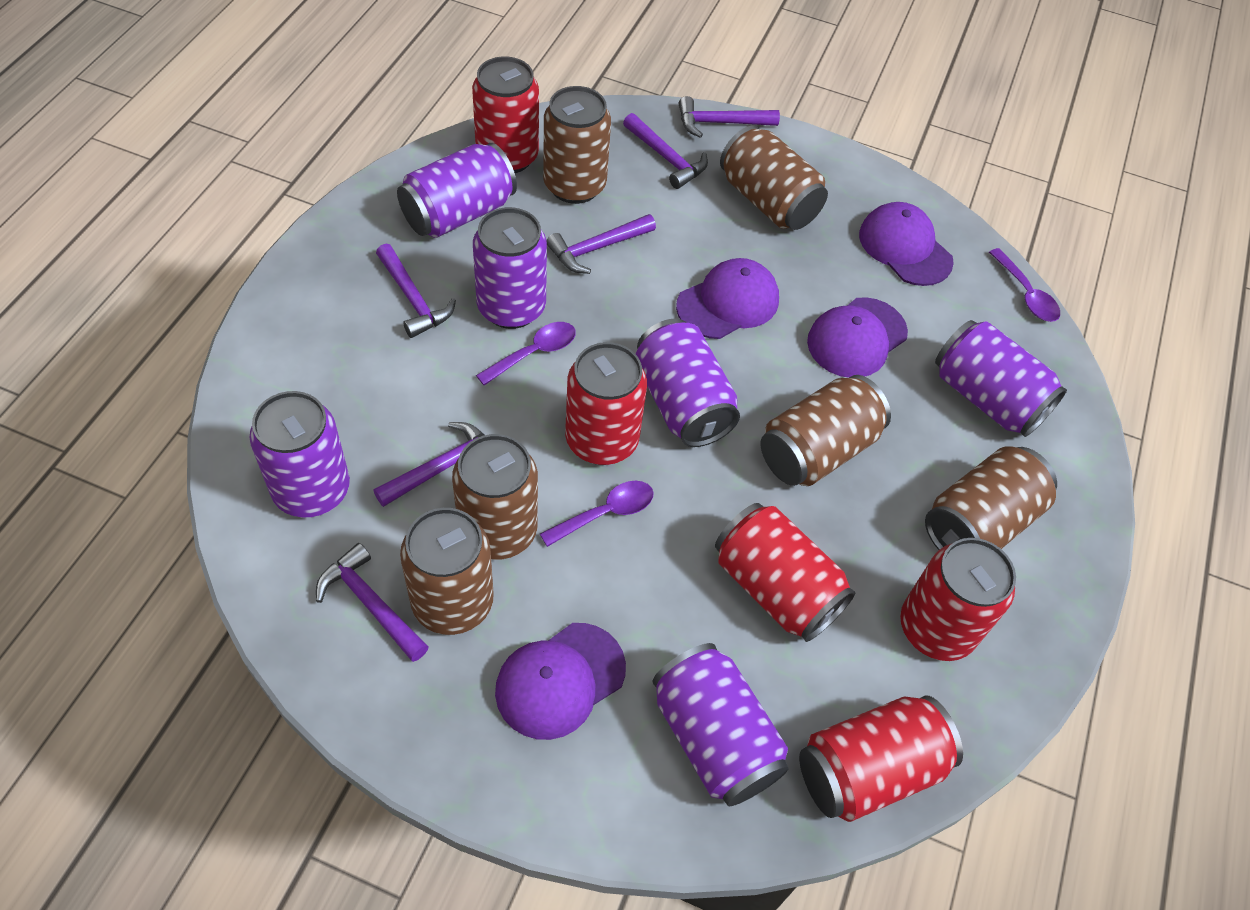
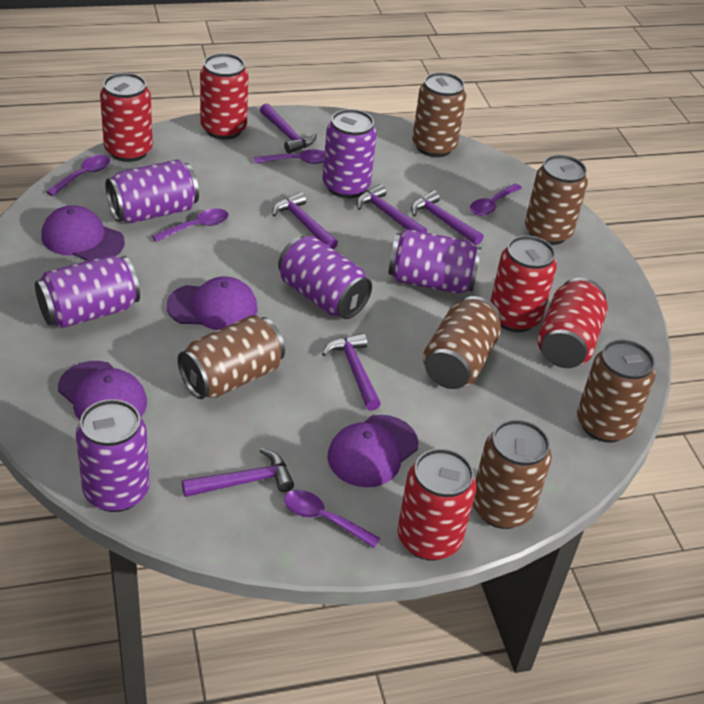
purple spoon: [476,322,576,386] [540,481,654,547] [989,248,1060,322] = 3 -> [46,155,110,196] [152,208,229,242] [254,149,325,164] [284,490,380,548] [470,183,522,216] = 5

